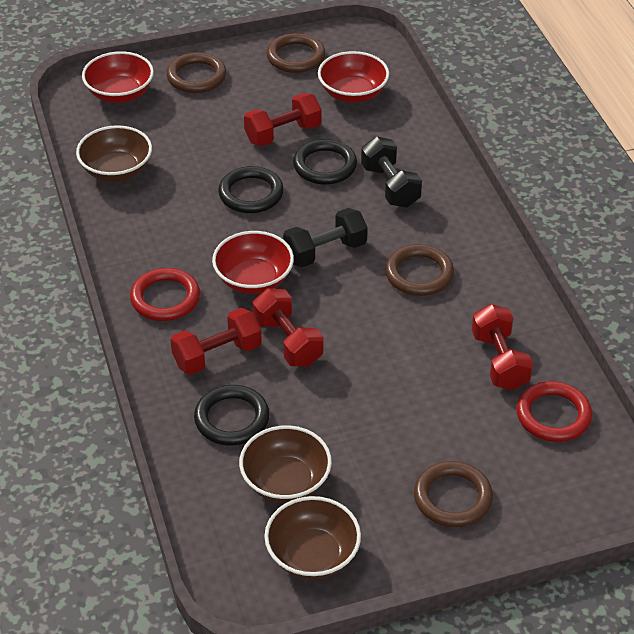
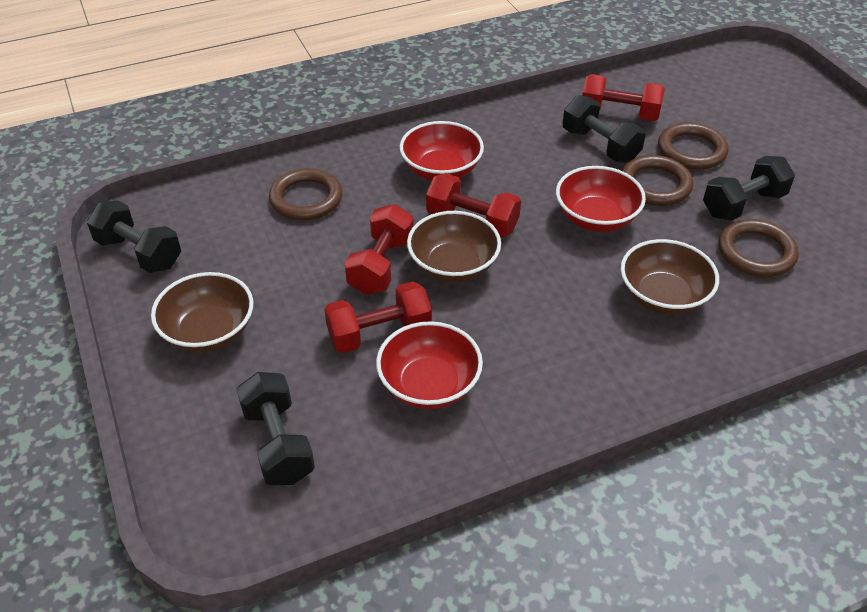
black dumbbell: [283,208,368,267] [361,136,422,208] = 2 -> [87,200,181,273] [237,372,315,485] [563,95,646,163] [703,156,795,221] = 4
black ring: [194,385,270,446] [218,166,284,213] [293,139,357,185] = 3 -> none = 0
red ring: [130,268,200,321] [516,381,592,442] = 2 -> none = 0

